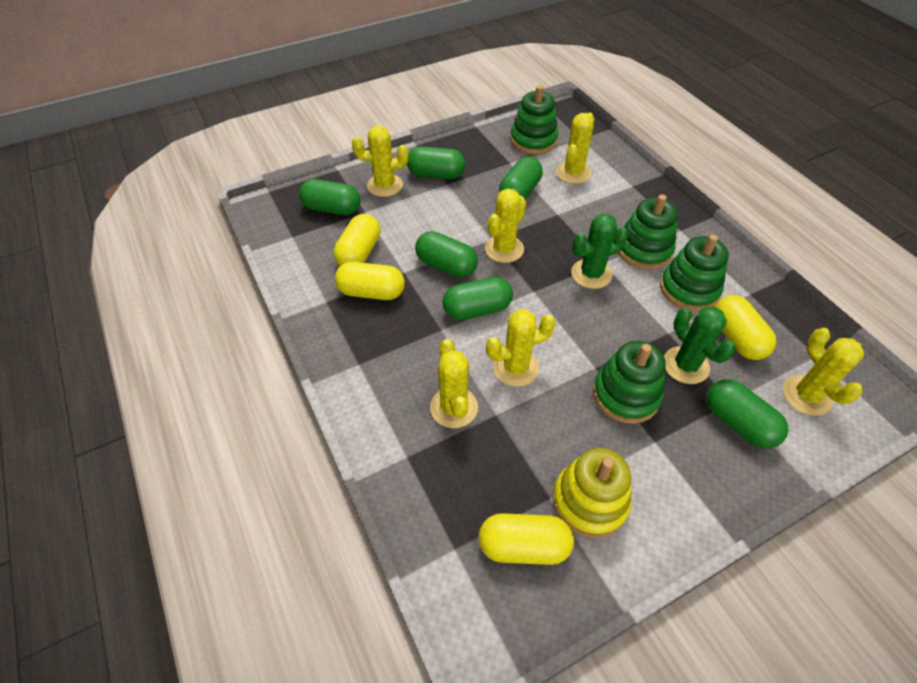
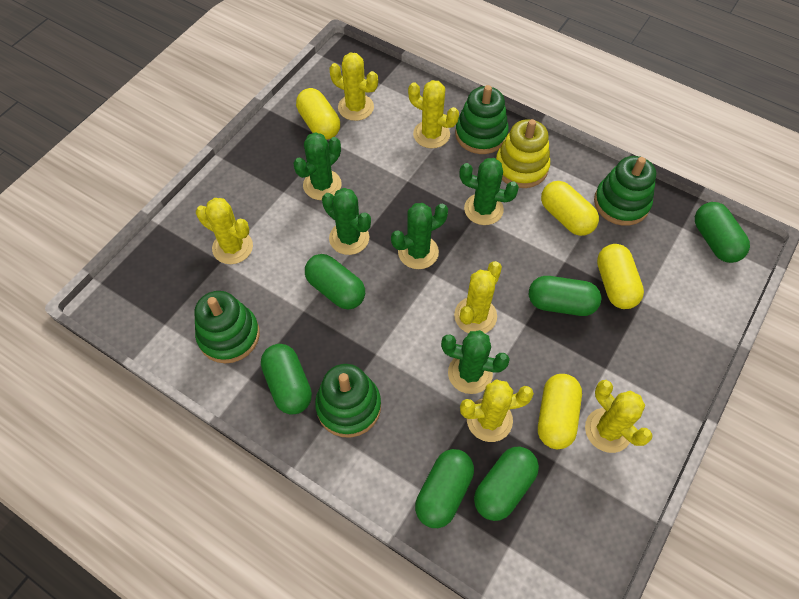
green cactus: [571,214,628,289] [664,307,736,384] = 2 -> [293,132,342,200] [322,188,371,255] [391,203,448,269] [441,330,510,394] [460,158,519,225] = 5

